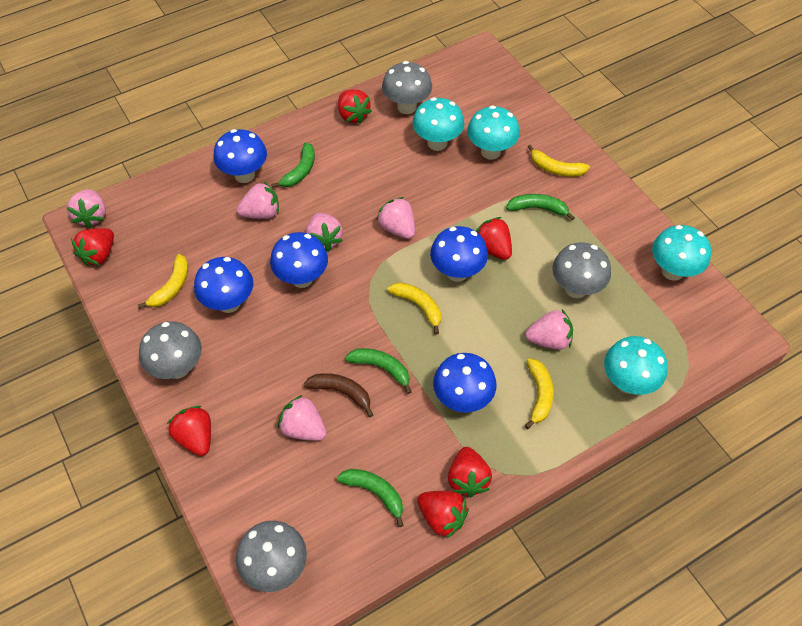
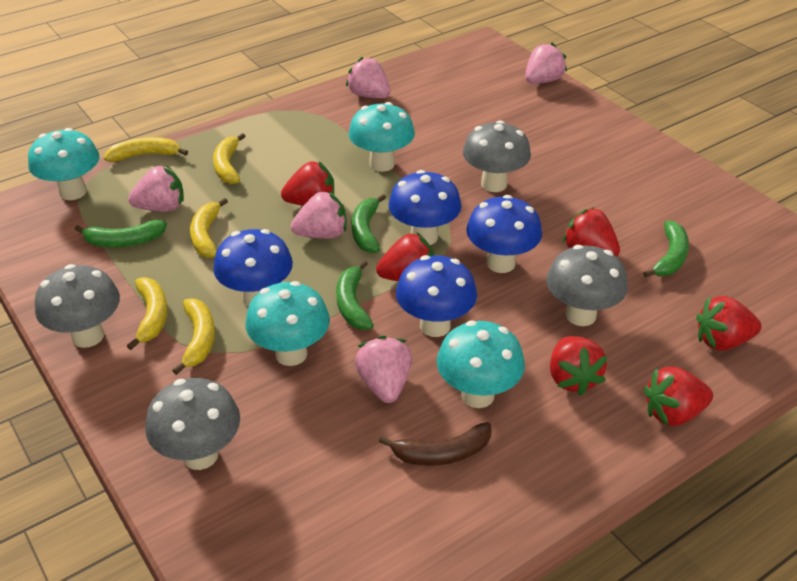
blue mushroom: [194,257,253,313] [213,129,267,183] [270,232,328,288] [430,226,488,282] [433,353,497,413] = 5 -> [213,229,293,307] [388,170,462,245] [396,255,477,337] [466,195,542,273] = 4
pink strawberry: [66,189,106,228] [237,182,279,219] [278,395,326,441] [306,213,343,252] [377,197,415,239] [525,309,573,350] = 6 -> [128,165,184,212] [291,191,347,239] [346,57,390,98] [355,335,412,403] [525,43,567,84] = 5
yellow banana: [138,254,188,309] [387,282,441,335] [525,359,554,429] [528,144,590,177] = 4 -> [104,137,188,162] [127,277,168,350] [172,299,215,375] [190,198,228,258] [213,133,245,184] = 5

